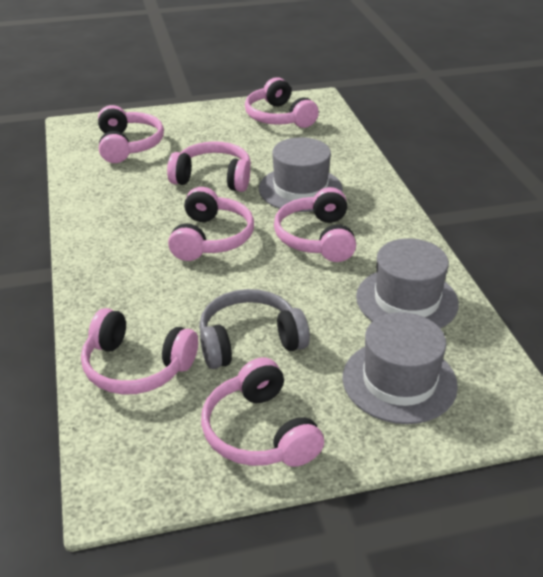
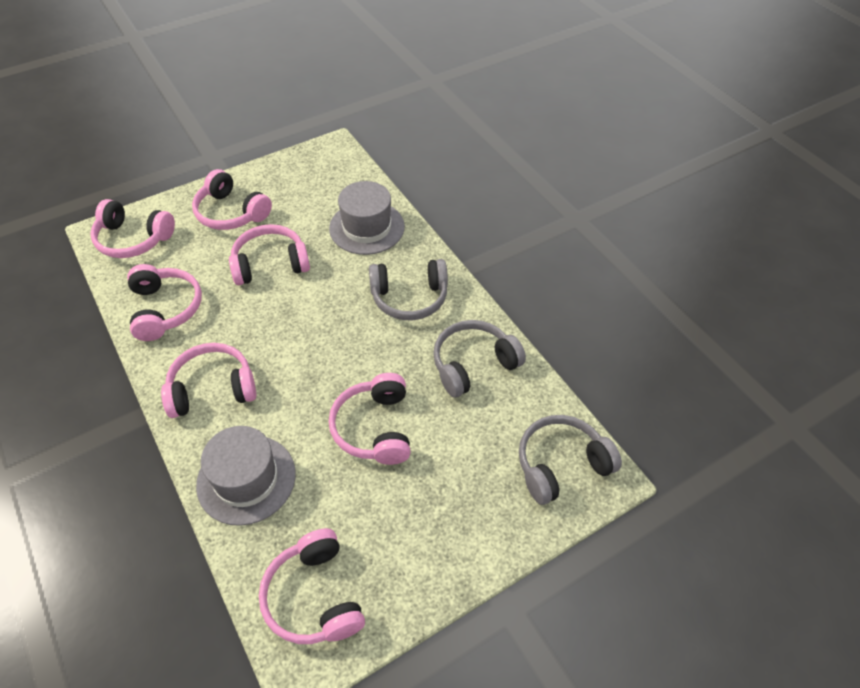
grey hat: [259,137,343,212] [342,312,458,424] [356,238,459,329] = 3 -> [196,426,296,526] [329,181,405,255] = 2
grey headphones: [199,289,310,369] = 1 -> [369,259,448,320] [433,320,526,398] [519,415,622,505] = 3

